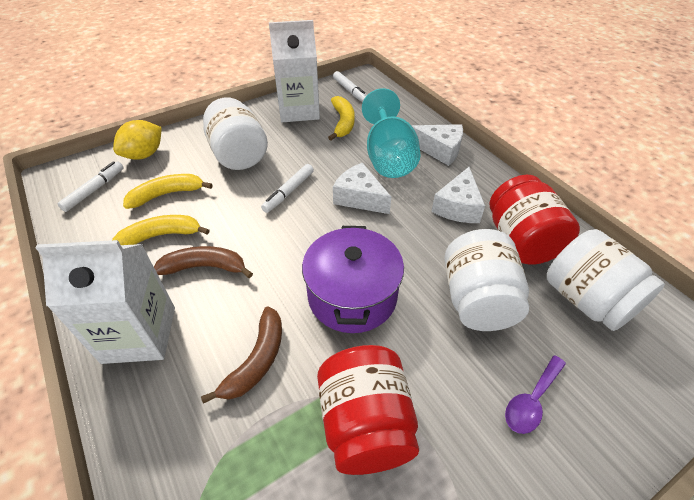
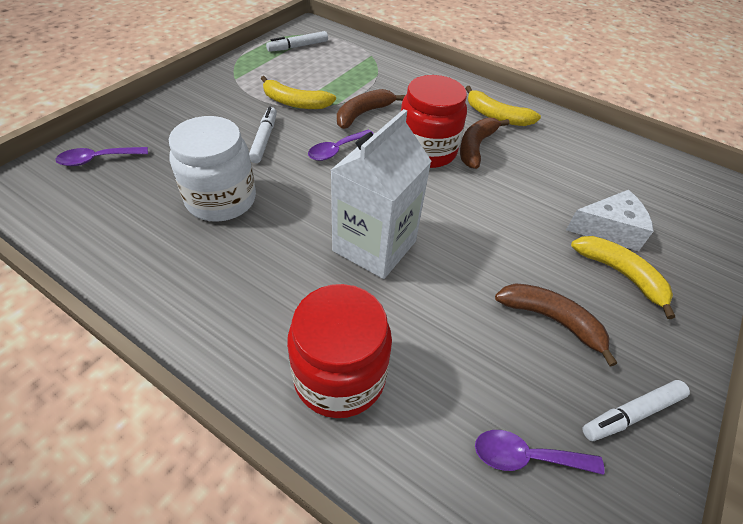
brown banana: [154,246,253,278] [201,307,282,404] = 2 -> [337,89,405,129] [460,118,510,169] [495,283,617,366] = 3
purple pot: [302,226,404,333] = 1 -> none = 0
purple spoon: [505,355,566,434] = 1 -> [55,147,148,166] [308,129,374,161] [475,430,605,475] = 3
turquoise goblet: [362,88,421,178] = 1 -> none = 0
white carton: [36,240,175,364] [269,20,320,122] = 2 -> [331,109,432,279] = 1
white cheese: [333,163,391,214] [412,124,463,166] [431,167,485,223] = 3 -> [566,190,654,251] = 1
white jar: [203,98,268,170] [444,229,529,331] [547,229,665,331] = 3 -> [169,116,256,222] = 1
yellow lemon: [113,120,162,160] = 1 -> none = 0

